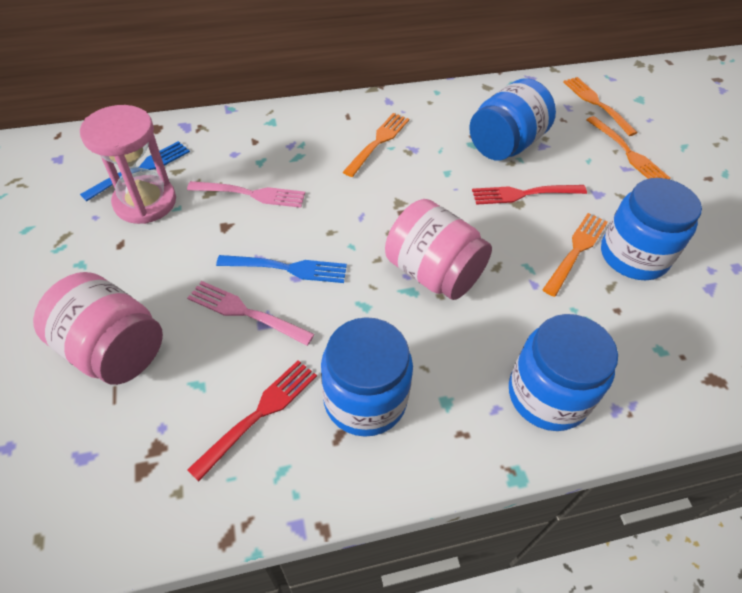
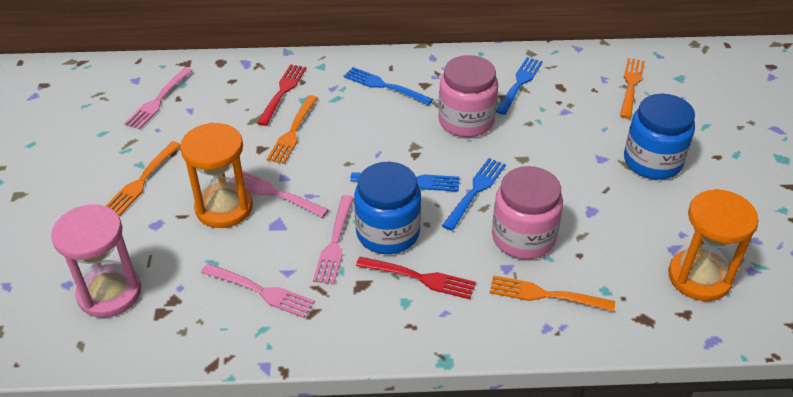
blue fork: [80,141,190,202] [216,255,347,283] = 2 -> [344,67,433,105] [350,172,459,192] [442,158,506,231] [496,57,543,115] = 4
blue jar: [321,317,413,437] [469,78,556,160] [509,314,618,431] [601,178,702,280] = 4 -> [354,162,421,254] [624,94,695,179] = 2
orange hourglass: none = 0 -> [180,123,253,228] [668,189,759,301] = 2
pink fork: [187,181,305,208] [187,281,315,346] = 2 -> [124,67,193,130] [201,263,315,318] [232,171,328,218] [313,195,354,285] = 4

